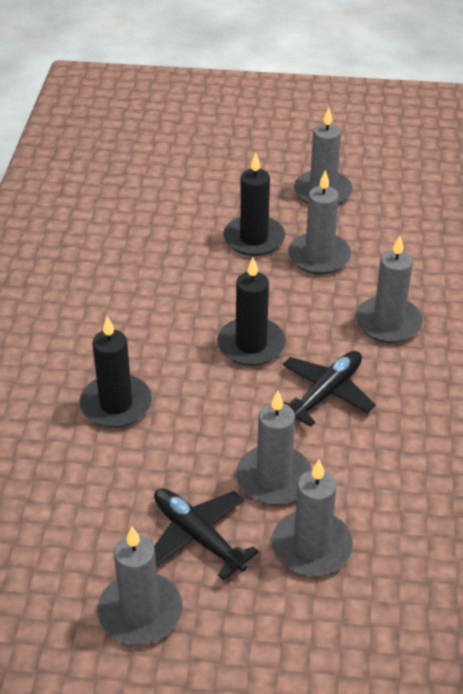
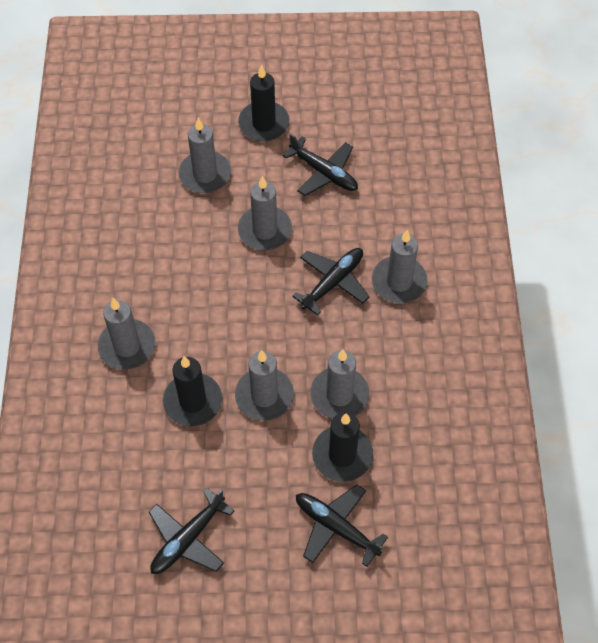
black plane: [154,488,259,580] [282,351,376,427] = 2 -> [149,488,234,574] [283,133,358,196] [292,248,370,316] [296,485,388,567] = 4

